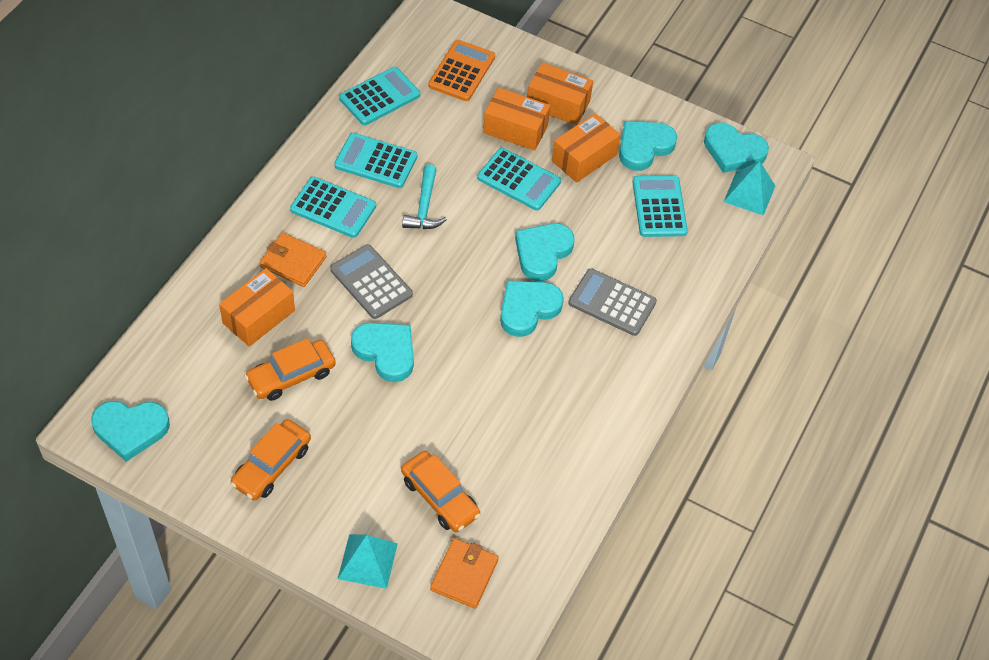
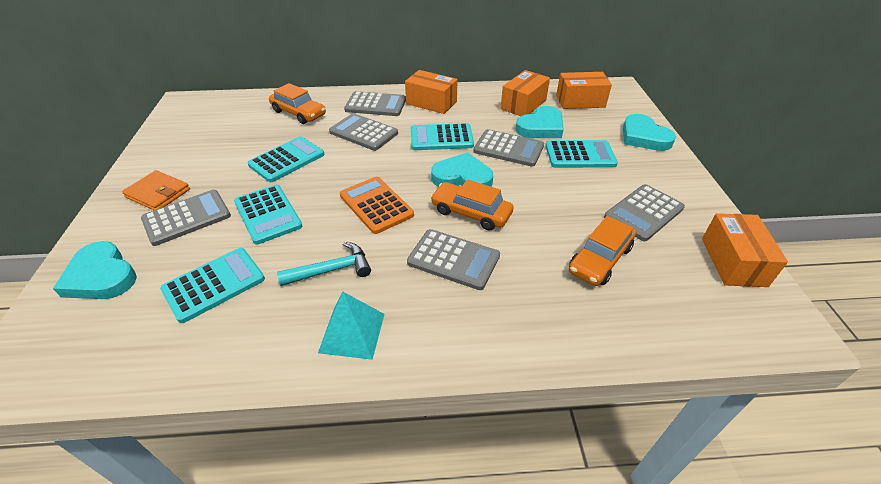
grey calculator: [330,244,413,319] [568,268,657,336] = 2 -> [141,190,231,246] [329,113,398,151] [344,91,406,116] [407,229,500,290] [473,129,544,167] [604,184,685,241] = 6
orange wallet: [260,232,327,287] [430,538,499,609] = 2 -> [122,170,190,210] = 1
turquoise heart: [91,401,170,462] [351,323,414,382] [500,281,564,337] [515,223,575,281] [619,121,677,171] [704,122,769,173] = 6 -> [53,241,137,299] [431,152,493,187] [516,106,564,138] [623,114,676,151] = 4
turquoise pyramid: [338,534,398,589] [724,161,775,216] = 2 -> [318,292,385,360] = 1

